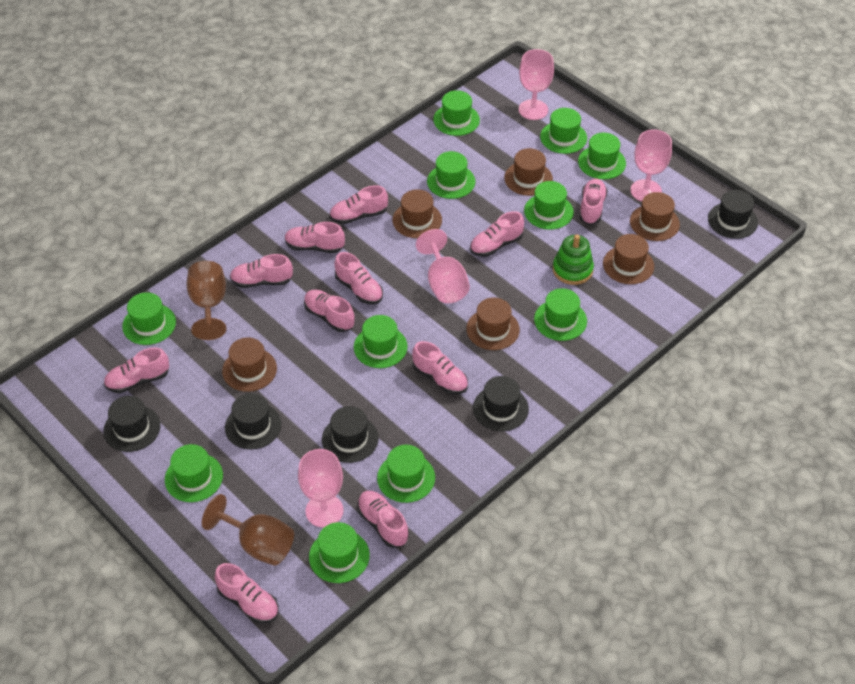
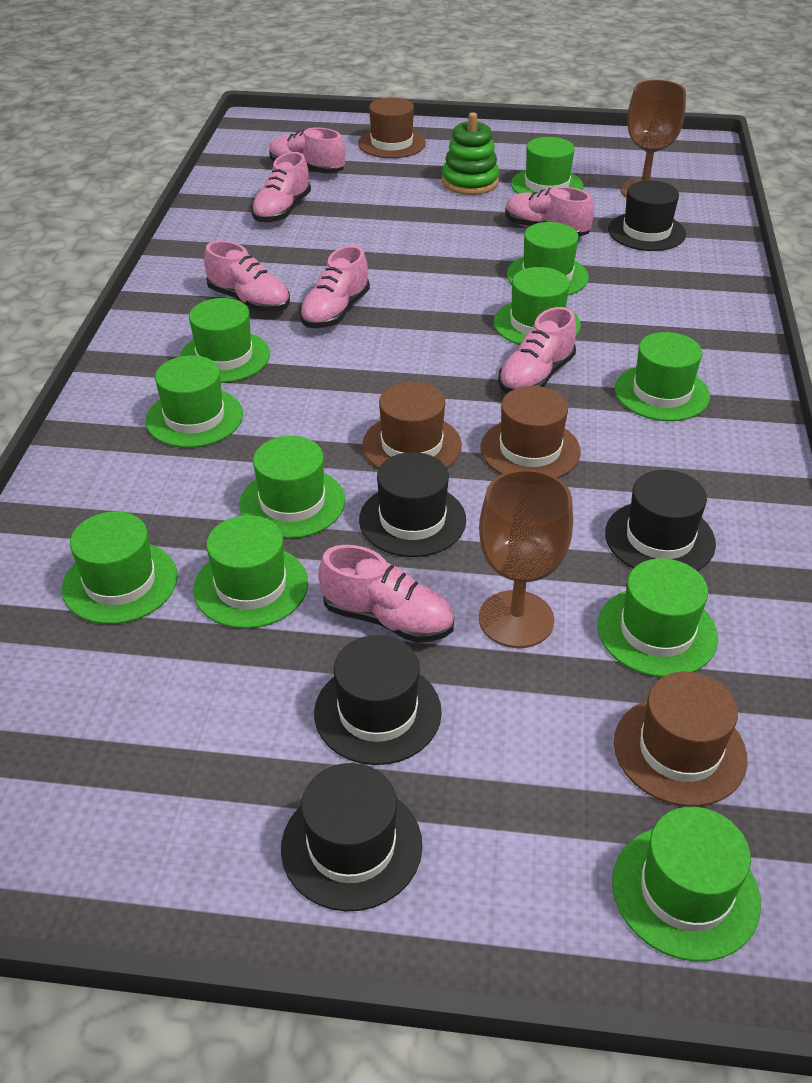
brown hat: [222,337,277,392] [392,189,442,238] [466,298,520,350] [504,148,553,196] [603,234,654,284] [630,192,680,241] = 6 -> [358,97,426,158] [362,382,462,469] [480,386,581,478] [614,672,747,807] = 4
pink goblet: [298,449,344,527] [416,229,470,303] [519,49,554,120] [630,129,672,202] = 4 -> none = 0
pink shoe: [104,347,169,393] [215,563,279,624] [230,254,293,288] [285,222,345,253] [304,289,355,332] [329,185,388,224] [334,252,383,304] [357,491,409,548] [412,341,468,394] [470,211,524,257] [579,179,608,225] = 11 -> [204,241,290,312] [251,152,311,223] [269,127,345,174] [299,245,370,328] [318,545,454,643] [498,307,576,393] [505,187,594,237] = 7

